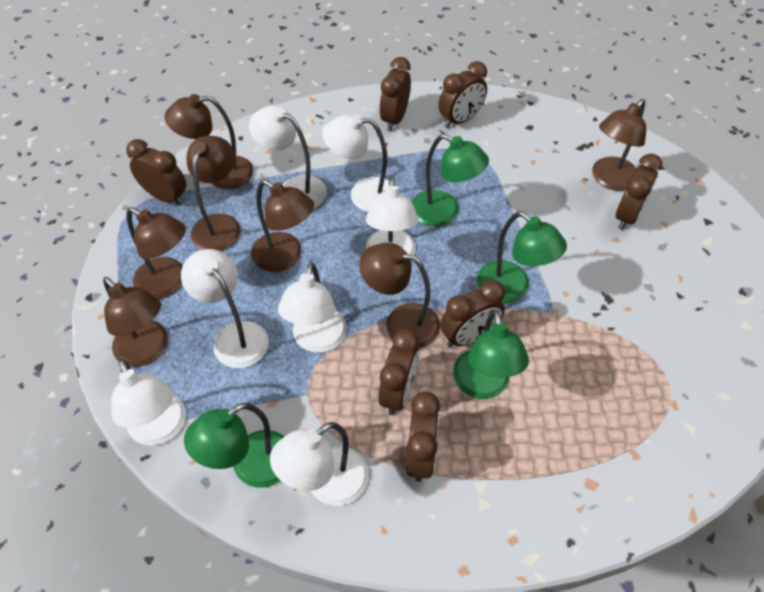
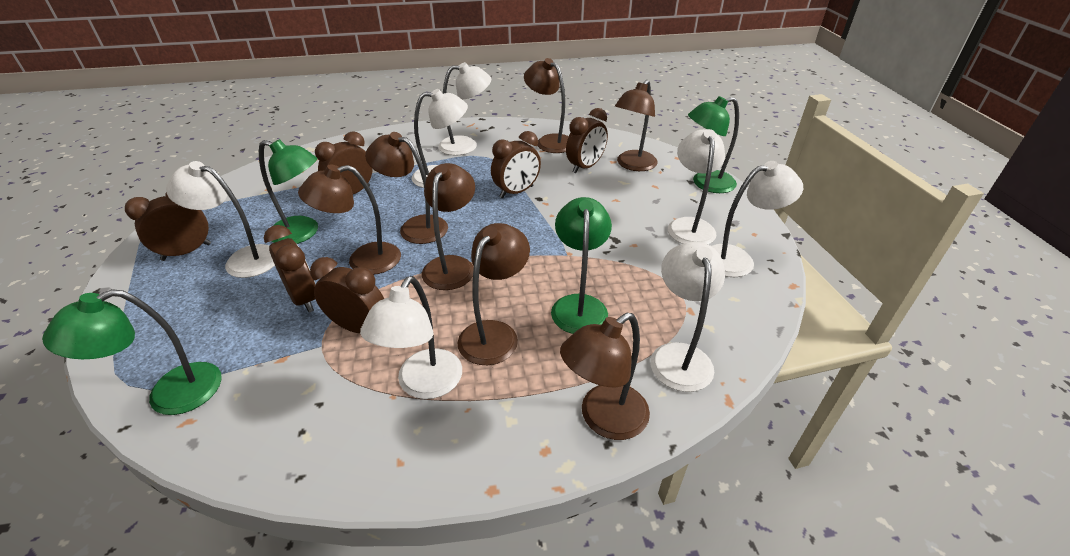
brown clock: [126,139,186,205] [378,329,420,415] [379,57,411,131] [406,392,440,482] [438,61,487,128] [440,280,505,348] [616,154,663,230] = 7 -> [125,192,211,261] [264,225,316,313] [310,257,384,333] [315,131,373,194] [491,131,541,198] [566,108,608,173] = 6

